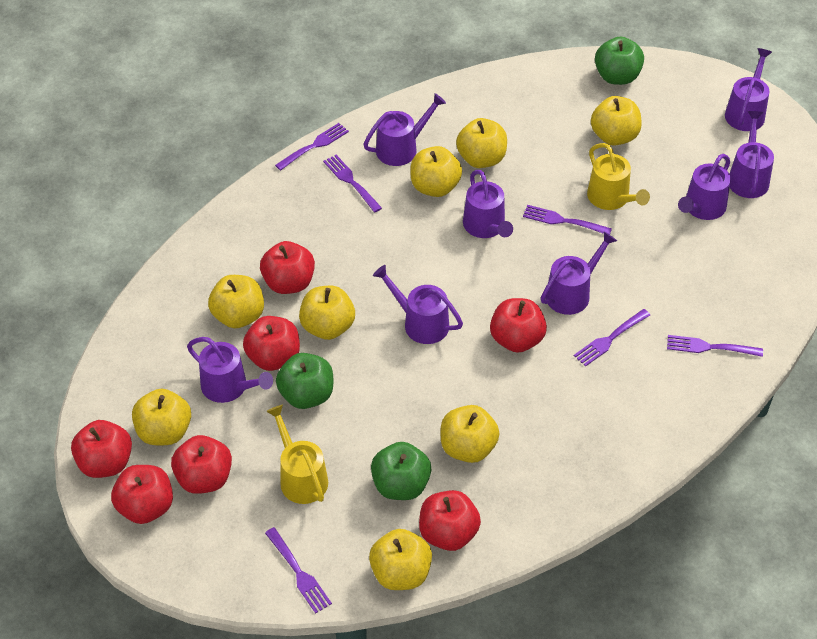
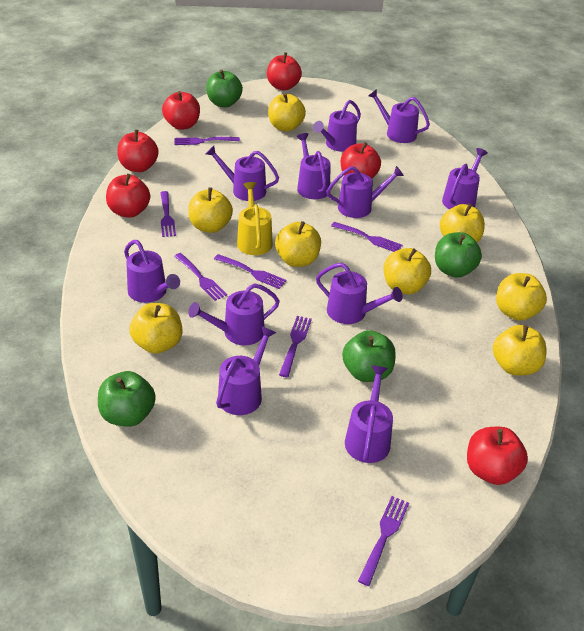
green apple: [276,353,333,409] [371,442,431,500] [595,37,644,85] = 3 -> [98,371,156,427] [206,70,243,107] [342,330,396,382] [435,232,482,278] = 4
purple fork: [265,527,332,614] [275,123,349,171] [323,155,382,212] [523,205,612,235] [574,309,650,367] [667,335,763,357] = 6 -> [160,191,176,237] [174,137,240,145] [174,253,227,301] [214,254,287,289] [279,316,312,377] [331,222,402,252] [358,496,409,586] = 7
purple watering can: [187,337,273,403] [363,93,446,166] [373,265,463,344] [463,170,513,238] [541,231,617,315] [678,154,731,220] [725,48,772,131] [730,111,774,198] = 8 -> [124,240,180,303] [188,283,280,345] [206,145,279,201] [216,326,276,415] [297,133,330,199] [313,100,361,152] [316,263,403,324] [327,166,404,218] [345,365,393,463] [368,89,430,143] [442,148,488,209] = 11
red apple: [71,420,132,478] [111,465,173,524] [171,435,232,494] [243,316,300,371] [260,241,315,294] [419,490,481,551] [490,298,547,353] = 7 -> [106,174,150,218] [117,130,159,172] [162,91,200,130] [267,52,302,90] [341,142,381,179] [467,427,528,485] = 6
yellow watering can: [266,405,328,504] [587,143,650,210] = 2 -> [237,182,273,255] = 1

